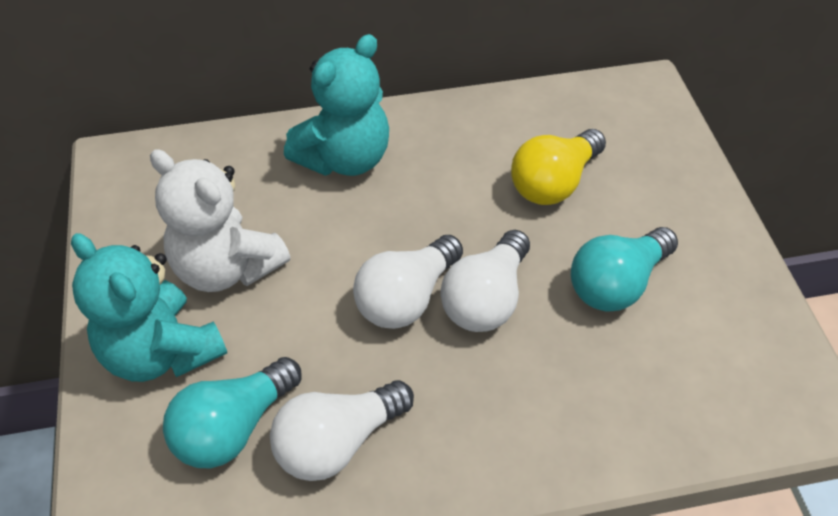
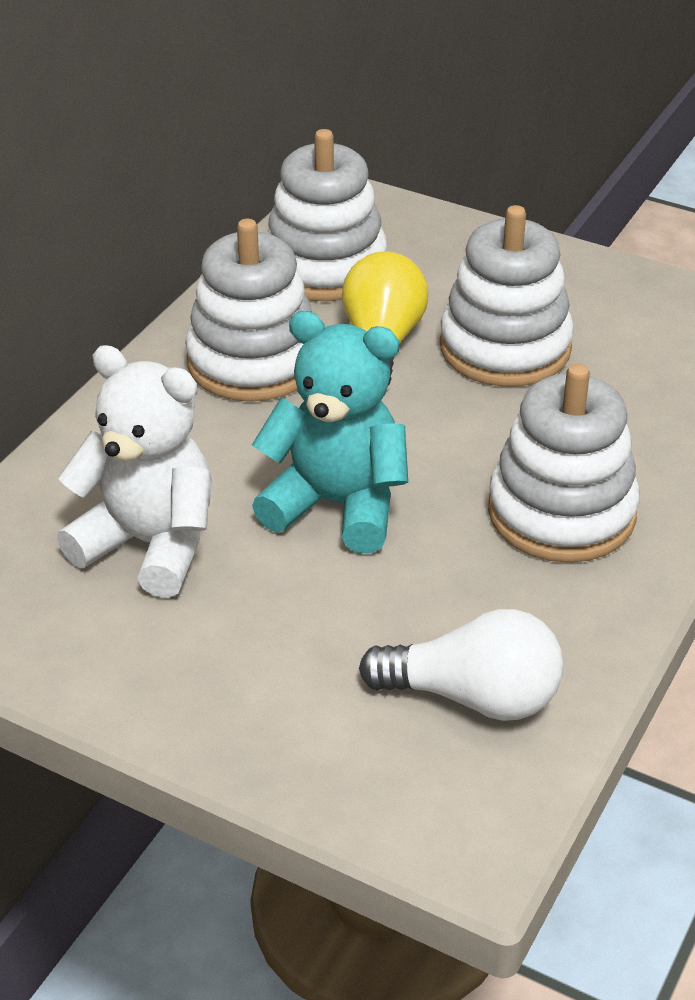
turquoise light bulb: [163,357,302,468] [571,227,678,312] = 2 -> none = 0
turquoise teddy bear: [71,233,227,382] [284,34,389,176] = 2 -> [252,311,408,553] = 1
white light bulb: [270,380,414,481] [353,235,463,329] [440,230,530,332] = 3 -> [359,609,563,721] = 1
white stacking toy: none = 0 -> [185,219,312,402] [266,129,387,301] [440,205,574,387] [488,364,640,563] = 4

